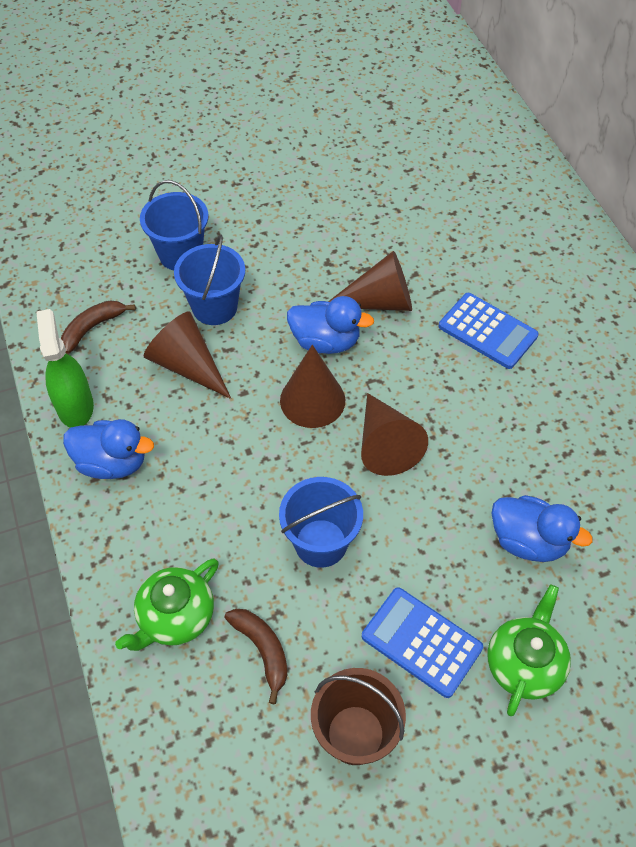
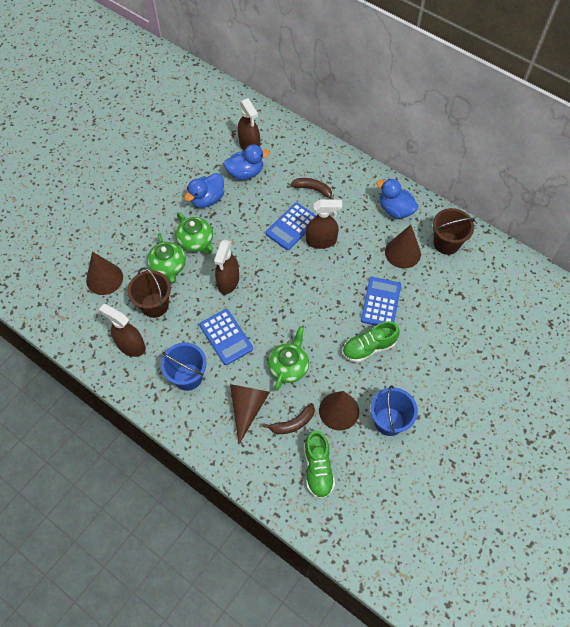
blue bucket: [140,180,209,270] [174,234,245,325] [279,477,363,568] = 3 -> [161,343,207,391] [370,385,418,436] = 2
blue calculator: [362,587,483,698] [439,293,539,369] = 2 -> [199,309,253,365] [266,203,316,250] [361,277,401,326] = 3
brown bucket: [311,668,406,765] = 1 -> [127,267,171,318] [433,208,475,255] = 2
brown spray bottle: none = 0 -> [99,304,146,357] [214,240,239,294] [238,98,260,151] [306,199,342,249] = 4
green shoe: none = 0 -> [304,430,335,499] [342,321,400,363] = 2
green spray bottle: [36,309,94,428] = 1 -> none = 0
green teapot: [115,559,219,651] [488,584,571,716] = 2 -> [147,233,186,284] [175,212,213,254] [268,327,309,391] = 3

